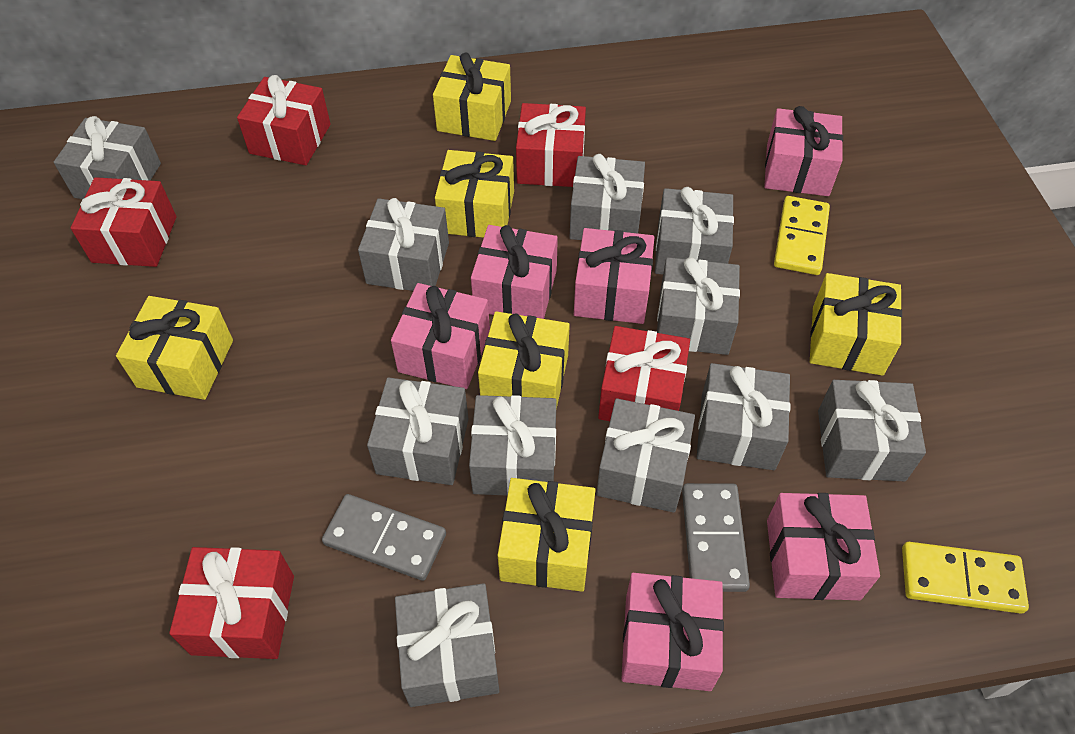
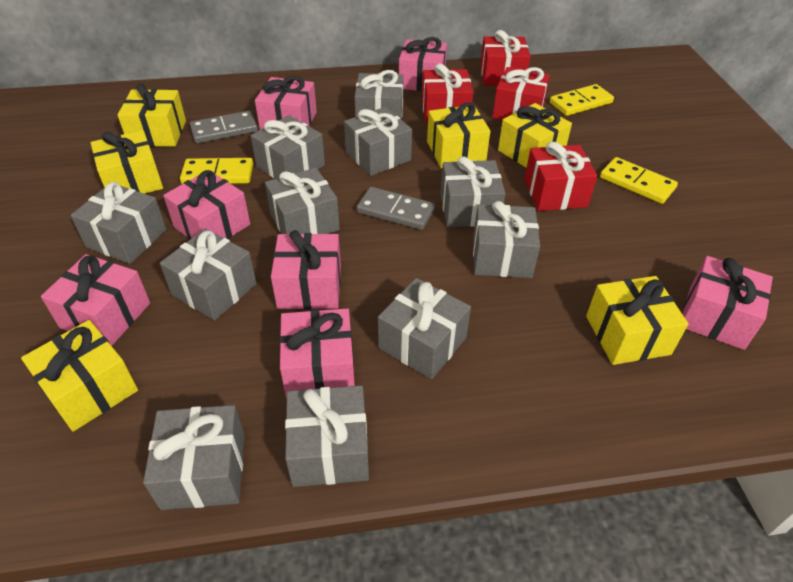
pink gift: [391,283,490,389] [471,225,558,319] [574,228,654,324] [621,573,724,691] [764,106,843,196] [767,493,880,600] = 6 -> [41,254,150,346] [163,170,250,240] [255,76,317,130] [271,230,341,309] [279,308,355,398] [399,37,447,91] [683,256,773,350] = 7
red gift: [71,177,177,267] [169,547,294,659] [237,75,331,165] [516,103,586,187] [598,326,690,421] = 5 -> [422,64,473,124] [480,30,531,86] [492,67,550,120] [524,142,598,211] = 4
yellow domino: [774,196,830,275] [902,542,1029,614] = 2 -> [180,158,253,184] [550,84,614,116] [600,157,678,204] = 3

